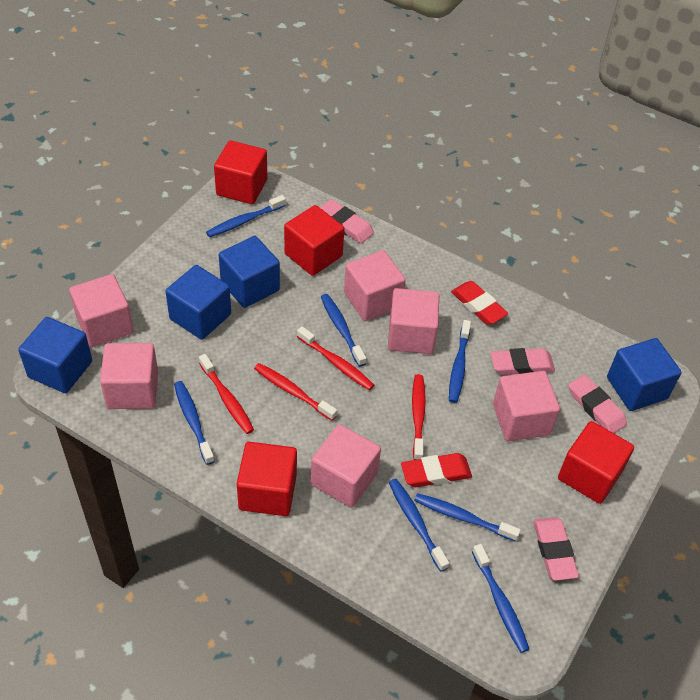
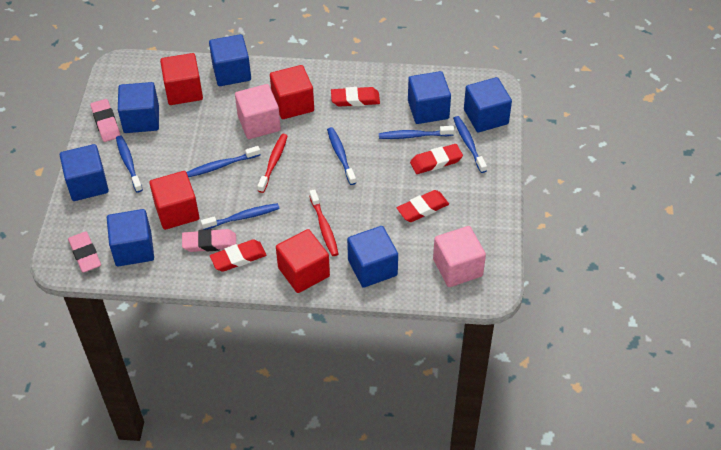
blue cube: [18,317,92,393] [165,265,231,340] [219,236,280,308] [607,338,681,411] = 4 -> [60,144,109,201] [107,209,154,267] [118,82,159,133] [209,34,251,86] [347,226,398,288] [408,71,451,124] [464,77,512,132] = 7
blue toothbrush: [174,381,215,465] [206,195,286,237] [321,294,366,367] [389,479,449,572] [414,493,521,542] [449,320,471,403] [472,544,529,653] = 7 -> [116,136,143,192] [186,146,261,177] [201,203,280,230] [327,127,356,185] [379,126,454,139] [453,116,487,173] = 6
pink cube: [69,274,133,347] [100,343,158,409] [311,424,381,508] [344,250,406,321] [388,288,439,354] [493,371,560,441] = 6 -> [235,84,281,139] [433,226,486,287] = 2
pink eraser: [320,199,374,244] [491,348,555,375] [533,517,579,581] [569,374,627,433] = 4 -> [68,231,101,272] [90,99,120,142] [182,229,236,252] = 3
red eraser: [401,453,472,487] [451,281,508,325] = 2 -> [210,240,266,272] [331,87,380,107] [397,190,449,222] [410,144,463,174] = 4
red toothbrush: [199,354,254,434] [254,363,337,421] [297,326,374,390] [412,374,426,460] = 4 -> [257,134,288,193] [309,189,339,256] = 2

